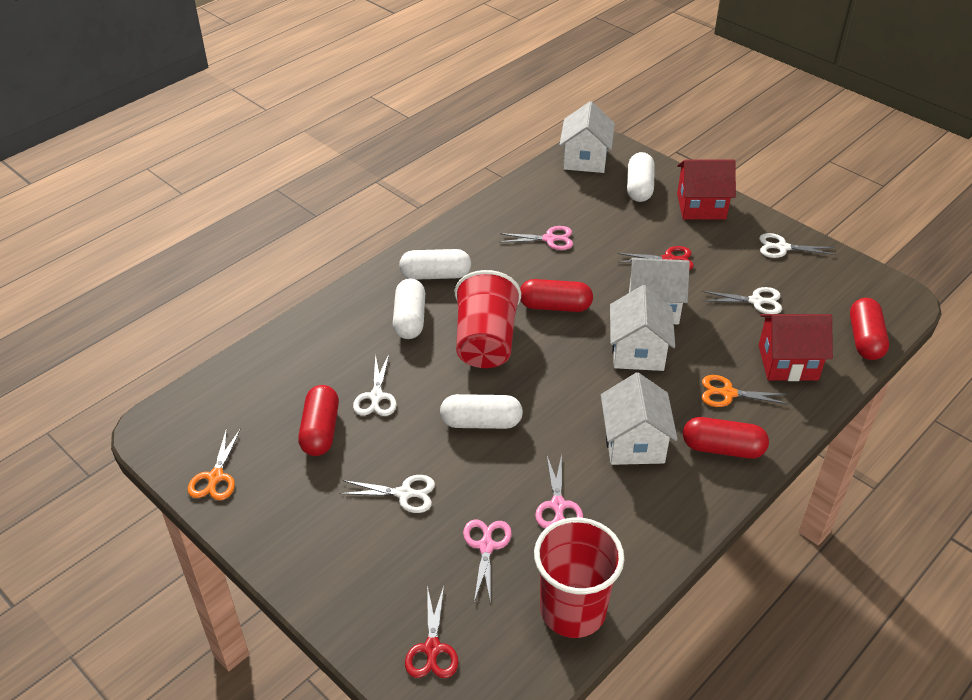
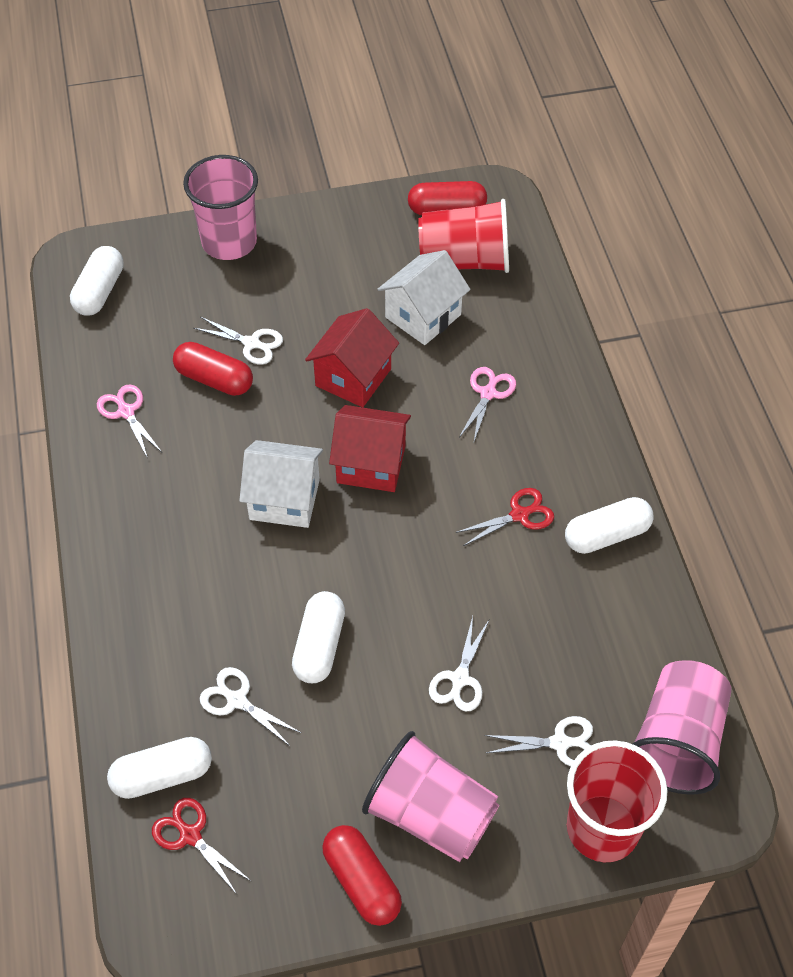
orange scissors: [188,428,241,500] [702,375,789,407] = 2 -> none = 0
pink cup: none = 0 -> [183,155,258,260] [362,731,499,862] [632,660,731,795] = 3
pink scissors: [463,519,512,604] [499,226,573,250] [535,454,583,529] = 3 -> [97,385,162,457] [459,367,516,441] = 2
red capsule: [298,385,339,456] [520,279,593,312] [683,417,769,459] [850,298,889,360] = 4 -> [173,342,253,396] [322,825,402,926] [408,181,487,215] = 3
white house: [560,101,615,173] [601,373,678,465] [610,285,675,371] [629,258,690,325] = 4 -> [239,440,323,528] [377,250,470,345] = 2

